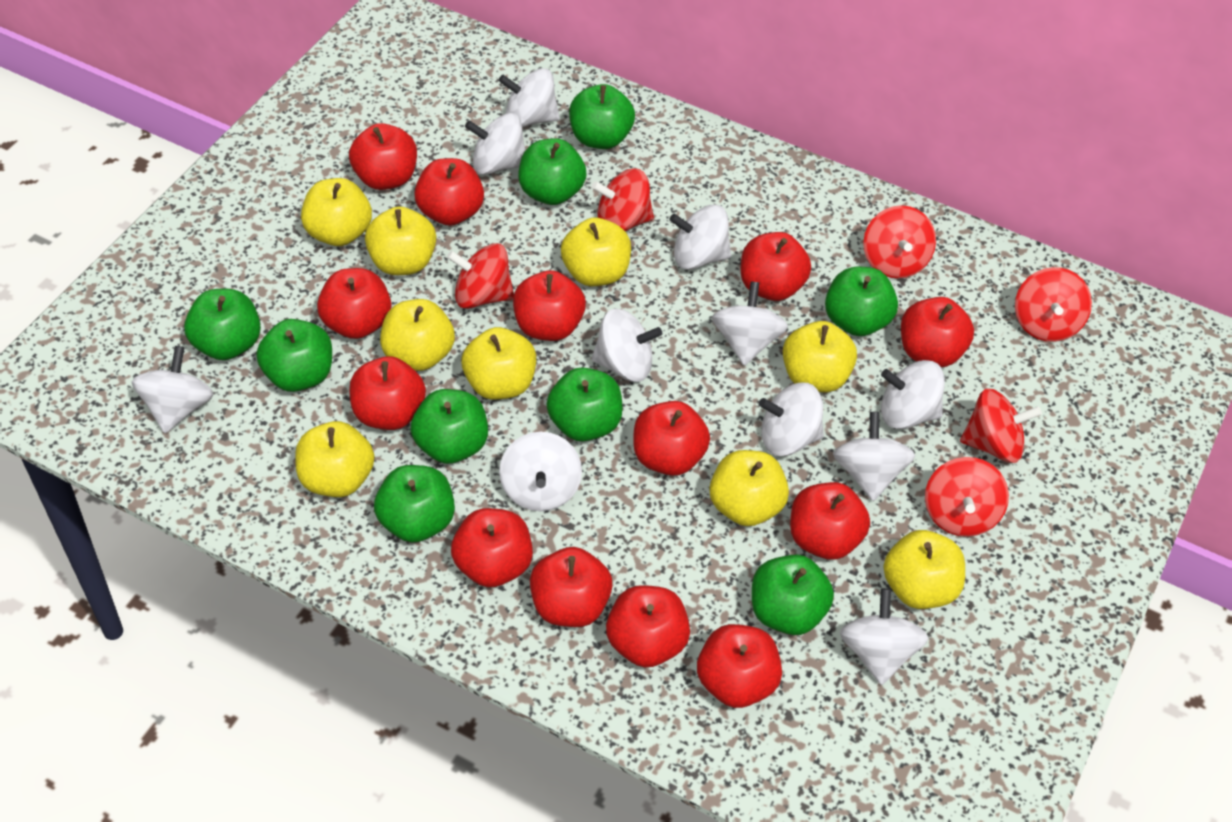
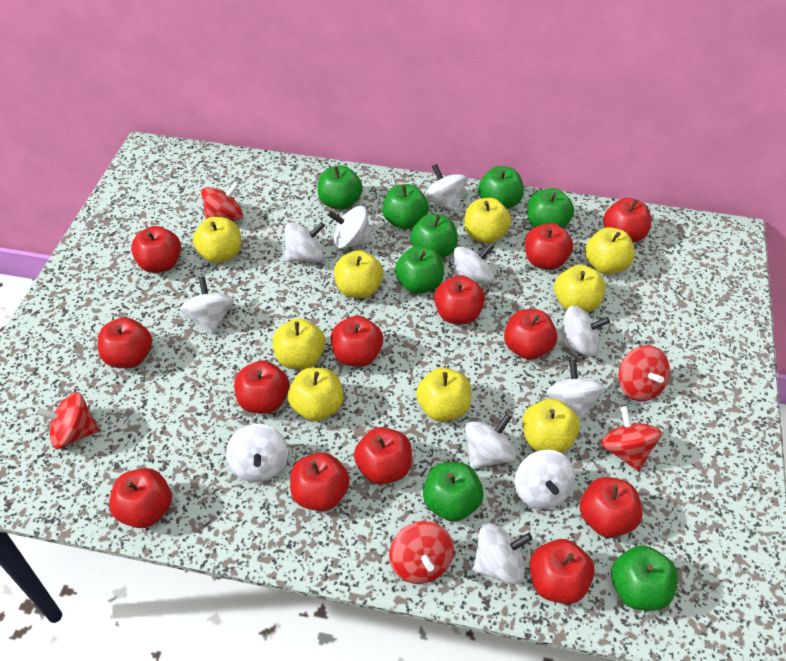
green apple: [184,289,261,360] [256,319,332,392] [374,465,455,542] [411,389,488,464] [518,138,586,205] [547,368,623,442] [569,84,635,149] [752,554,834,635] [825,267,898,336] = 9 -> [317,165,363,210] [382,184,429,229] [395,246,444,294] [410,214,458,258] [423,462,484,522] [478,166,524,209] [527,188,574,229] [611,545,678,611] = 8
red spinning top: [447,243,514,309] [591,168,654,231] [863,205,936,279] [925,457,1009,537] [960,388,1042,463] [1015,267,1092,342] = 6 -> [35,392,99,449] [201,182,243,221] [389,521,454,584] [601,406,662,471] [618,345,670,401] = 5

